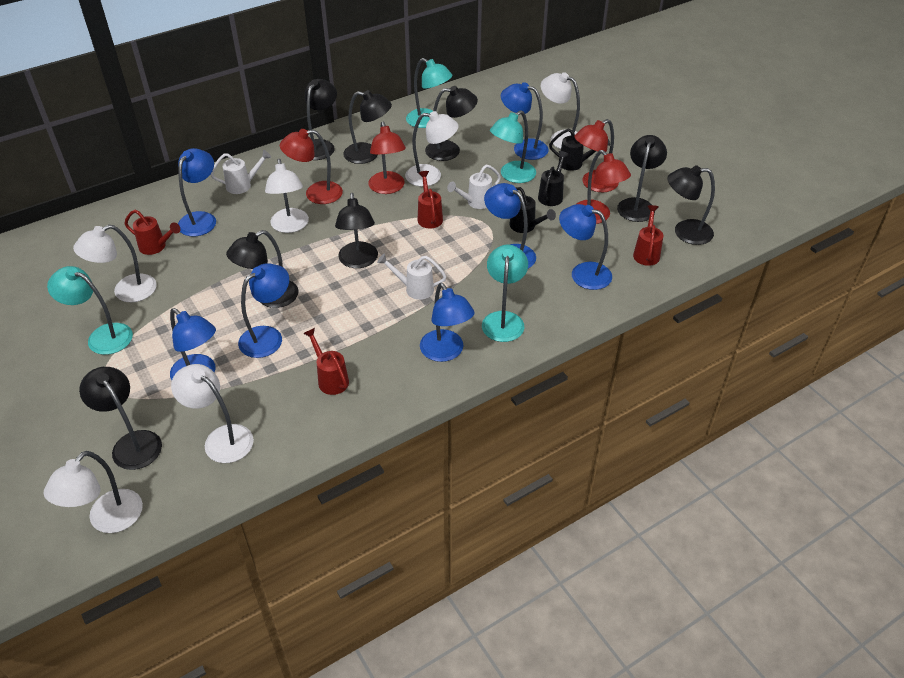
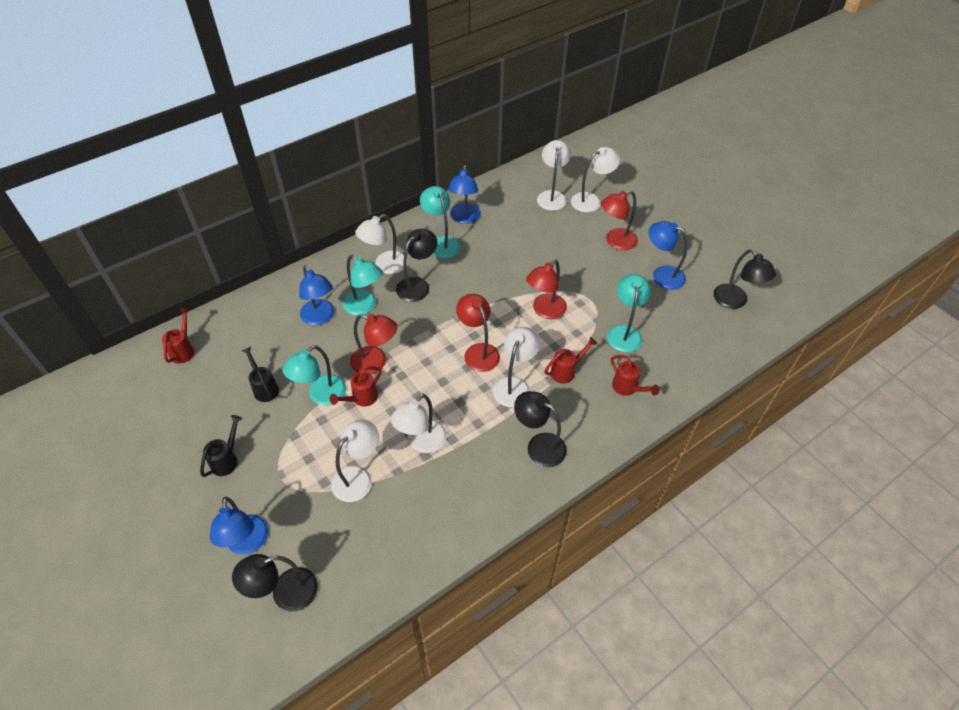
black lamp: [79,367,162,470] [226,230,299,308] [305,79,337,160] [335,193,378,268] [343,90,392,164] [425,86,478,161] [617,135,667,222] [667,165,715,245] = 8 -> [232,554,318,611] [396,229,437,302] [514,391,567,467] [714,249,776,309] = 4
black watering can: [510,187,556,233] [538,151,569,206] [549,129,610,171] = 3 -> [200,415,242,477] [242,347,279,402] = 2
blue lamp: [170,308,216,380] [178,148,216,236] [238,263,289,358] [420,283,475,362] [484,183,536,268] [501,82,549,160] [559,204,612,290] = 7 -> [210,497,269,555] [299,265,334,325] [448,165,481,224] [648,221,688,290] = 4
white watering can: [210,150,271,194] [377,254,446,300] [447,165,501,209] = 3 -> none = 0

